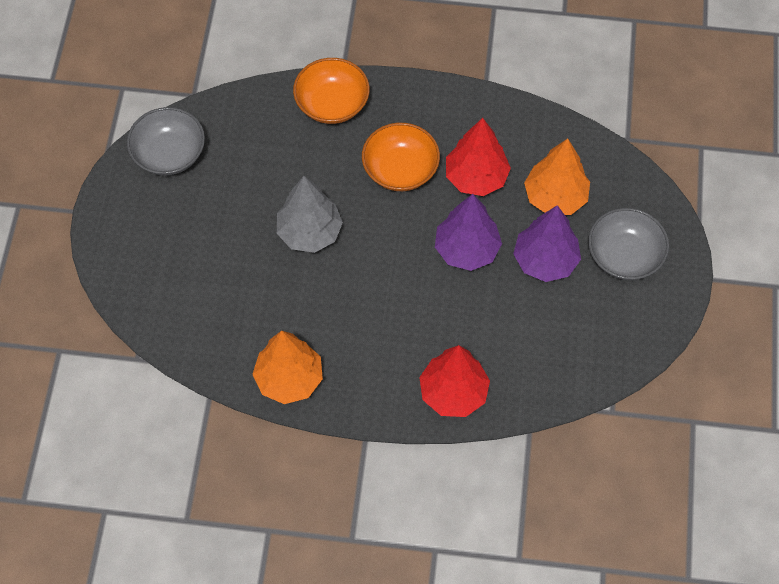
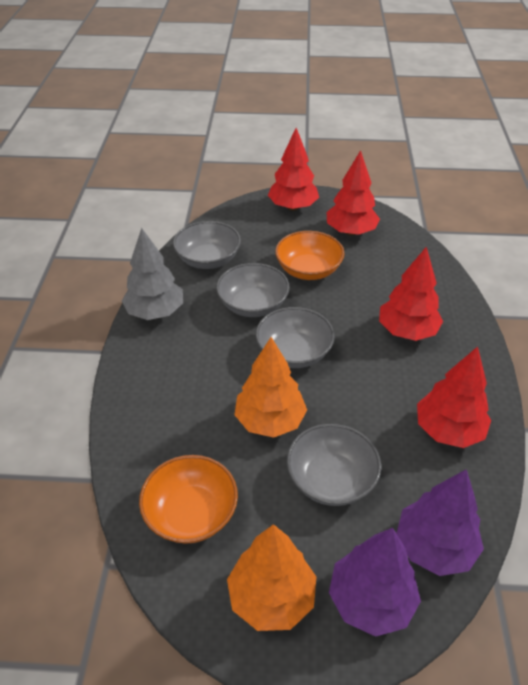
grey bowl: [127,107,205,176] [588,208,669,280] = 2 -> [173,221,241,269] [216,263,290,317] [256,307,335,368] [287,424,381,506] = 4
red tree: [419,345,490,417] [446,118,511,196] = 2 -> [268,128,319,211] [327,150,380,236] [379,246,443,341] [417,346,491,448] = 4

